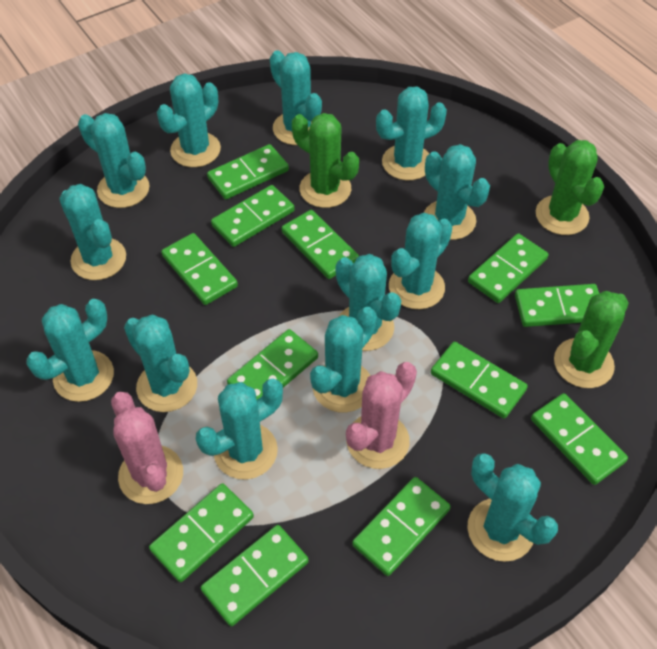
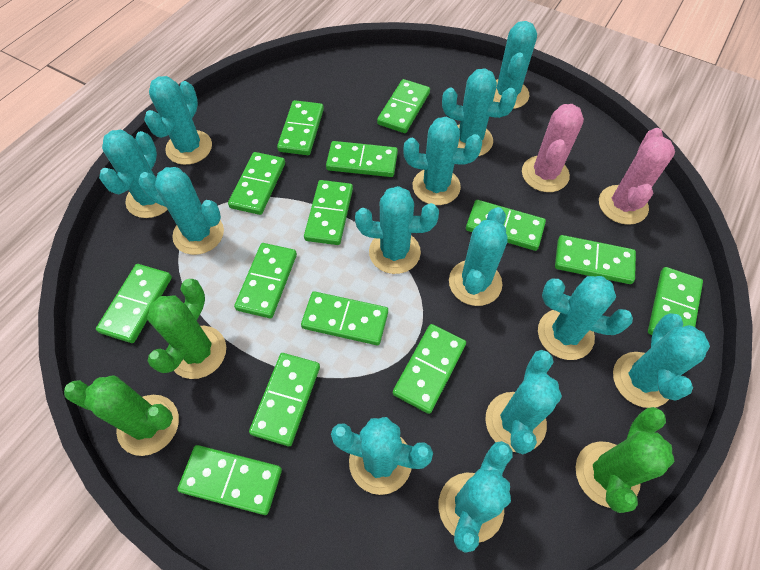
green domino: [149,483,254,582] [161,233,238,305] [201,525,309,626] [207,144,289,199] [211,185,295,247] [227,329,318,400] [282,210,359,279] [352,477,451,576] [431,342,528,419] [468,233,548,303] [515,284,599,327] [531,393,628,485] = 12 -> [96,264,172,343] [177,445,282,515] [228,152,285,215] [234,243,297,318] [249,353,320,446] [277,100,324,155] [301,291,388,345] [304,180,353,245] [326,141,398,177] [377,79,430,133] [393,324,466,414] [466,200,546,251] [555,235,636,284] [648,267,703,335] = 14

